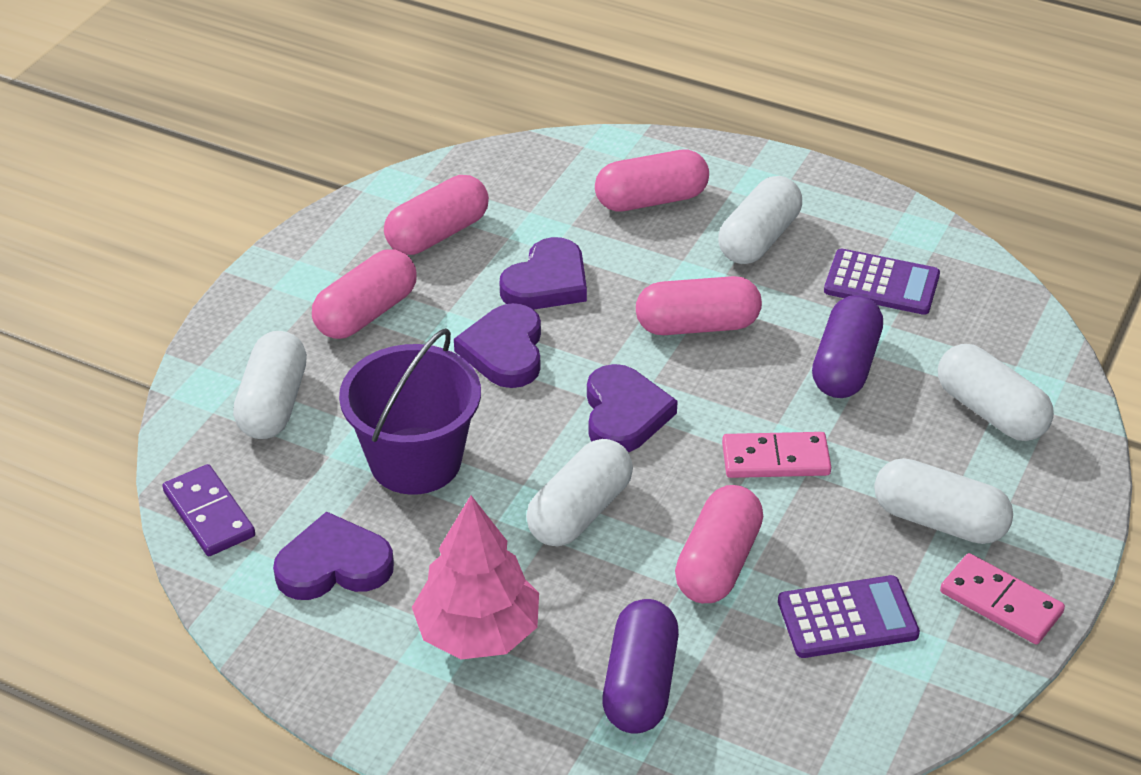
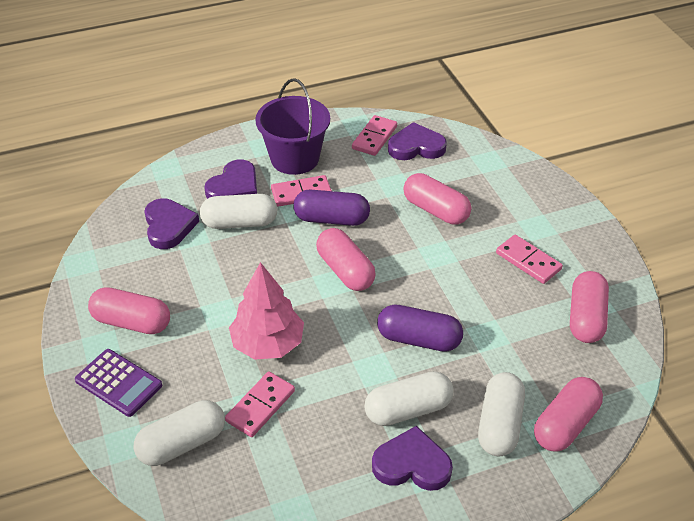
pink domino: [722,432,831,478] [940,553,1065,644] = 2 -> [225,372,295,437] [271,175,332,207] [352,115,397,156] [496,235,563,284] = 4
purple calculator: [778,575,920,658] [824,249,940,315] = 2 -> [75,349,162,417] = 1
purple domino: [162,464,255,556] = 1 -> none = 0
white capsule: [233,331,307,439] [526,439,633,547] [718,176,802,264] [874,458,1013,544] [938,344,1054,441] = 5 -> [134,400,225,466] [200,194,277,229] [364,371,454,426] [478,372,525,456] = 4

